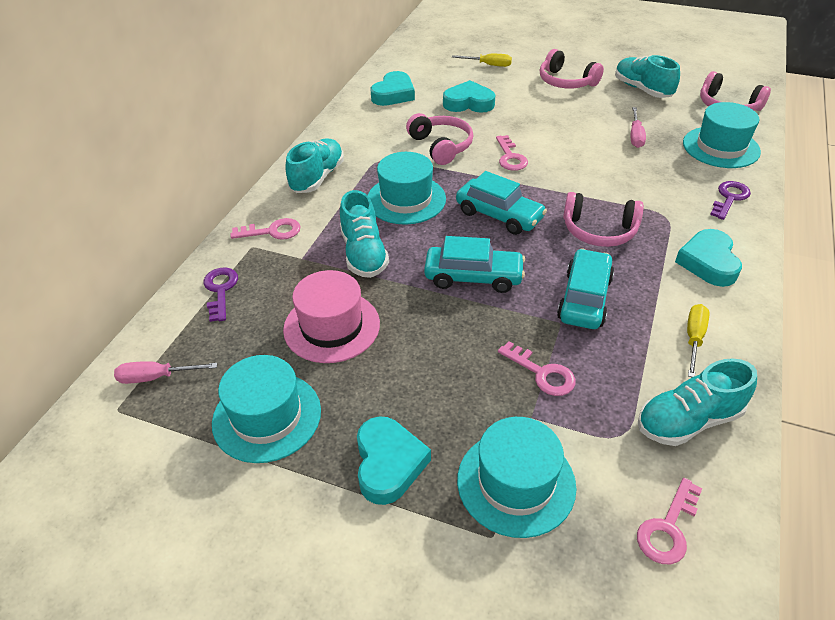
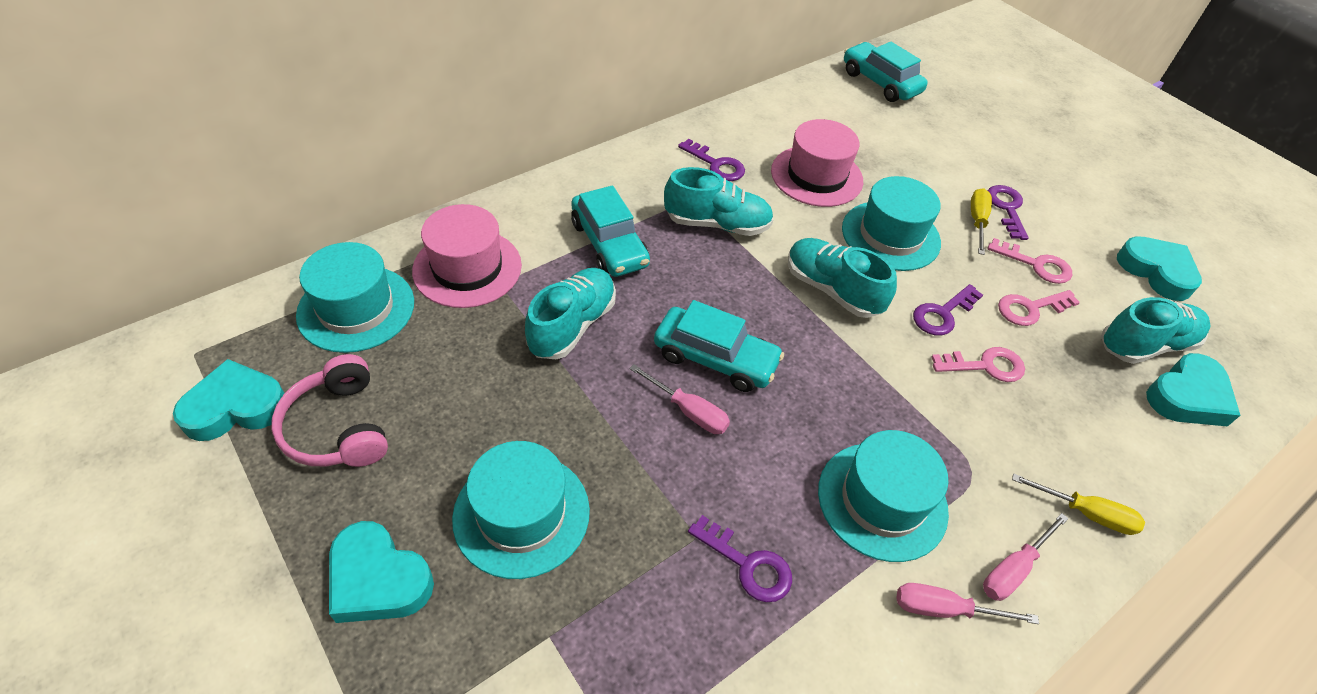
pink hat: [283,270,380,363] = 1 -> [412,204,522,308] [771,119,863,207] = 2
pink headphones: [406,113,473,165] [540,49,604,89] [563,192,644,247] [700,71,771,111] = 4 -> [271,354,388,467] = 1
pink key: [230,218,301,240] [496,135,528,171] [498,341,576,396] [637,478,703,564] = 4 -> [932,347,1025,382] [987,238,1072,284] [998,290,1080,326] = 3
pink screwdriver: [114,361,217,384] [631,107,646,148] = 2 -> [629,364,730,434] [896,583,1039,624] [983,513,1069,601] = 3
purple key: [204,268,238,322] [710,181,751,220] = 2 -> [678,139,745,181] [688,515,792,602] [913,284,983,336] [987,185,1029,240] = 4

